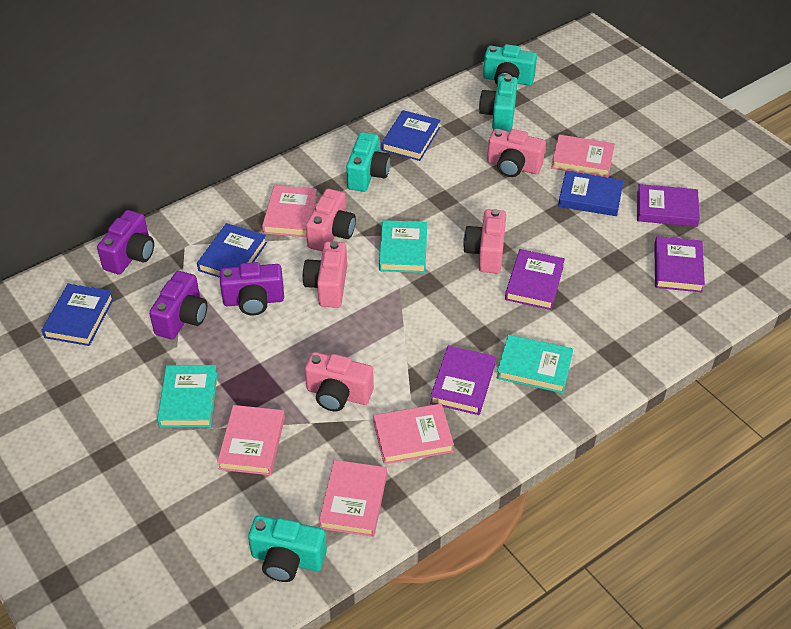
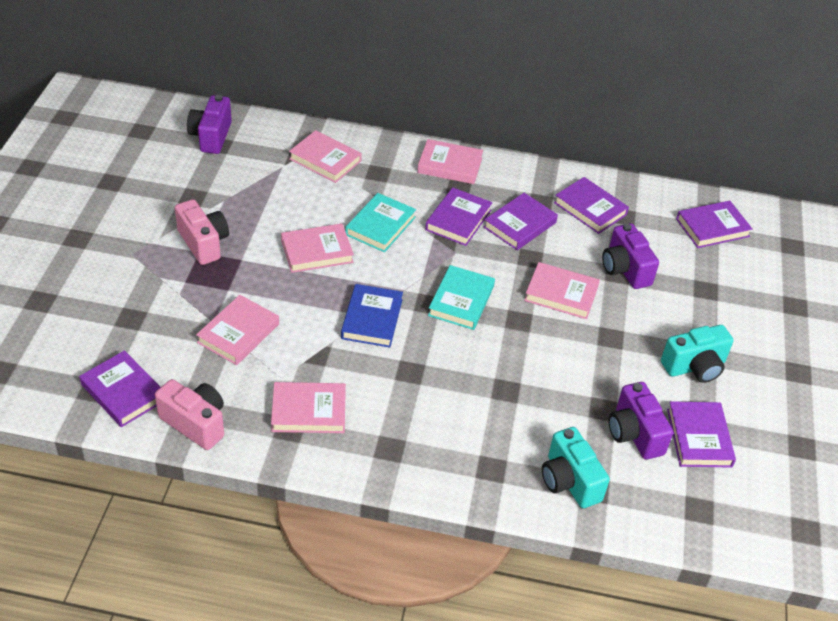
blue book: [41,284,114,346] [197,223,267,278] [381,110,441,161] [558,171,624,216] = 4 -> [341,284,403,348] = 1
pink book: [217,405,285,475] [262,185,317,237] [319,460,387,537] [373,404,454,464] [551,134,615,177] = 5 -> [196,295,279,365] [271,382,346,433] [281,223,354,273] [289,130,362,183] [417,139,483,184] [524,262,600,319] = 6
pink camera: [303,241,347,308] [305,352,374,411] [306,189,356,252] [463,209,506,274] [487,129,546,177] = 5 -> [155,379,224,450] [175,199,229,265] = 2
purple book: [430,346,496,415] [505,249,565,310] [637,184,700,227] [654,236,705,293] = 4 -> [79,350,160,427] [425,187,493,246] [484,193,558,250] [554,177,629,234] [667,401,736,468] [676,201,753,248] = 6
turquoise book: [157,365,218,428] [379,220,427,273] [497,335,573,393] = 3 -> [345,193,416,252] [428,265,495,330] = 2
turquoise camera: [248,515,327,582] [346,132,391,192] [479,75,518,131] [483,44,537,86] = 4 -> [542,427,610,508] [661,325,734,383] = 2

